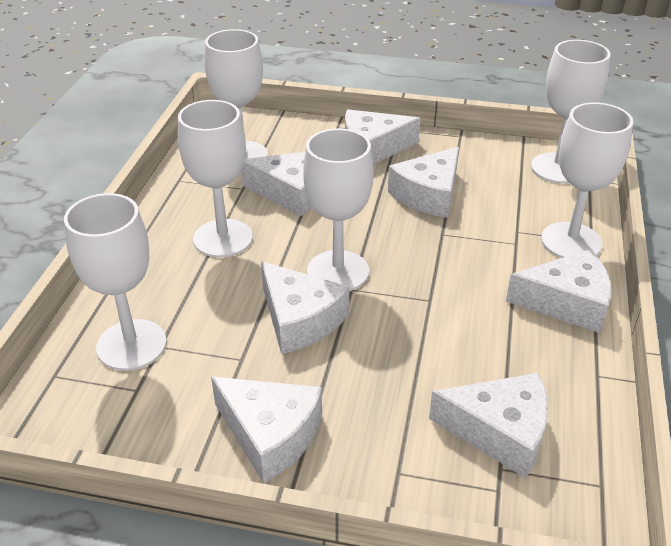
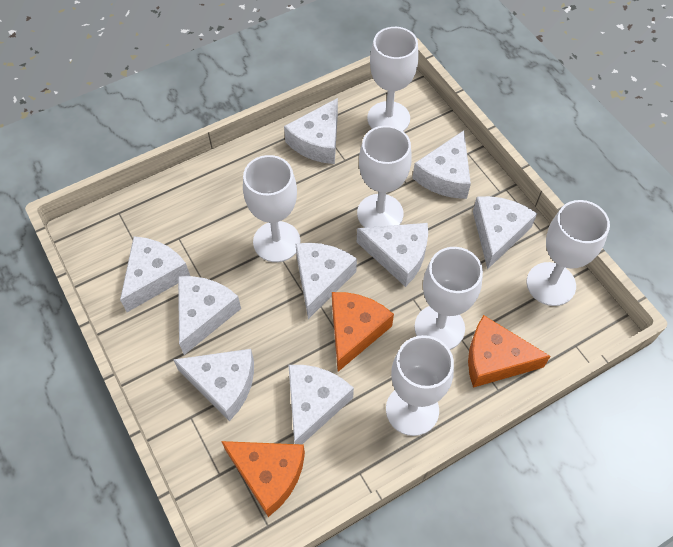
orange cheese: none = 0 -> [221,441,305,517] [332,292,394,372] [468,315,551,388] = 3
white cheese: [211,377,322,483] [241,152,312,216] [261,261,349,354] [345,109,421,164] [388,147,459,218] [429,373,548,478] [506,249,611,333] = 7 -> [120,236,190,312] [174,349,254,421] [178,276,241,355] [284,98,338,164] [288,365,354,444] [296,243,357,319] [357,223,428,287] [412,131,471,199] [473,196,537,270] = 9

